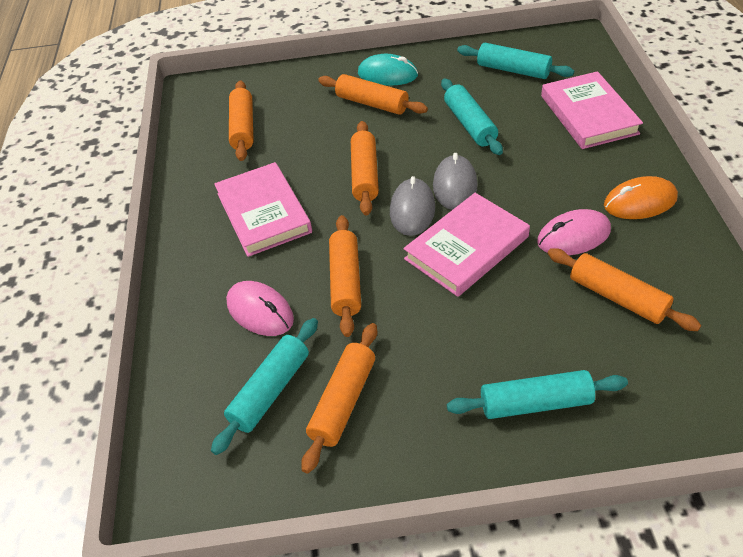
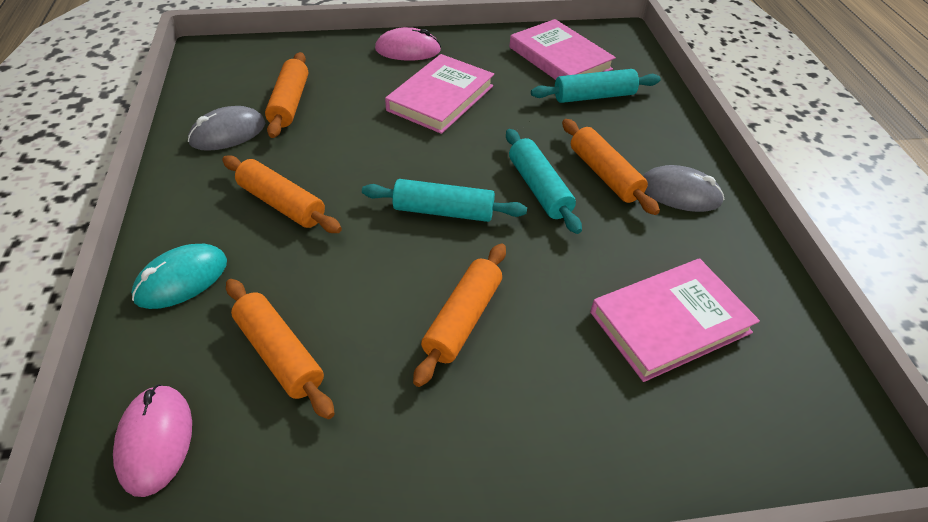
orange mouse: [604,176,678,219] = 1 -> none = 0
orange rolling pin: [229,80,254,161] [301,323,378,474] [318,74,428,115] [329,215,361,337] [351,121,379,215] [547,248,701,331] = 6 -> [222,155,342,233] [226,279,335,419] [265,52,308,138] [413,243,506,387] [562,119,660,215] = 5
turquoise rolling pin: [211,318,318,455] [441,78,503,155] [447,370,628,419] [457,43,574,79] = 4 -> [362,179,527,222] [506,129,582,234] [531,69,661,103] = 3

